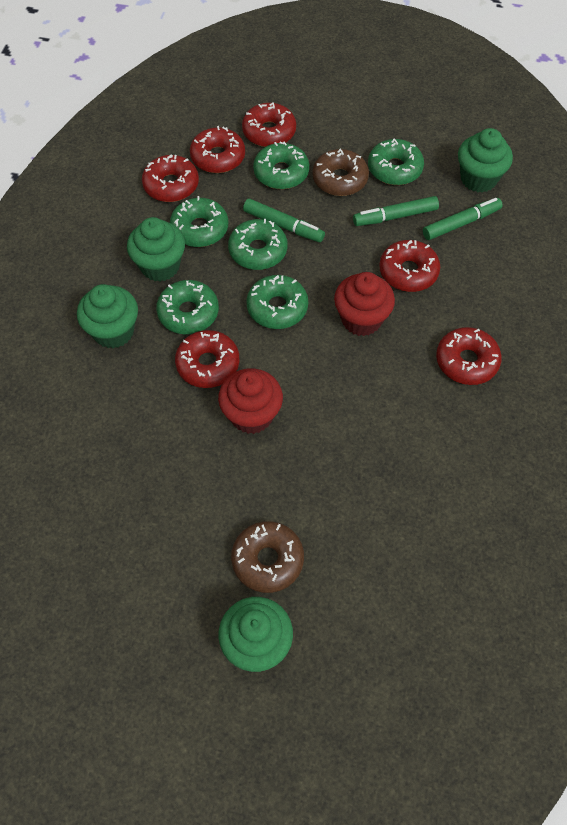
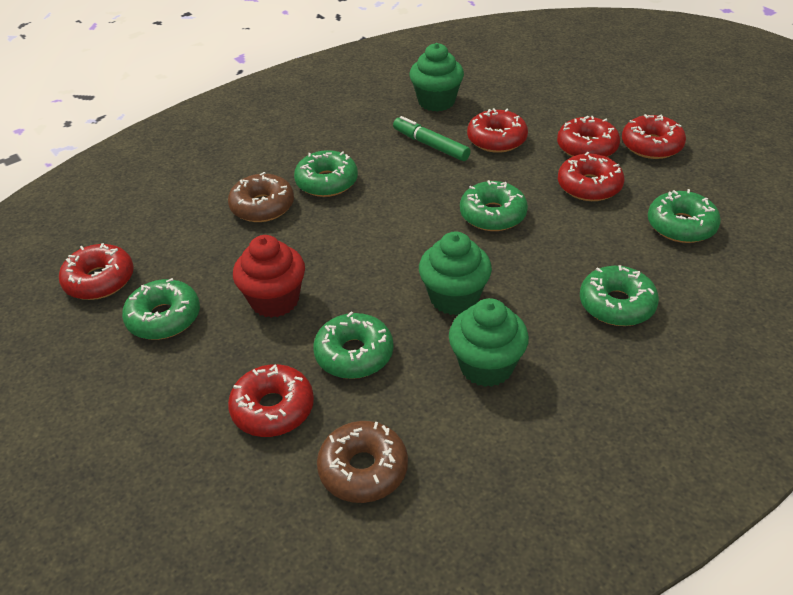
green cupcake: [77,284,138,348] [127,217,185,282] [218,597,293,672] [458,128,513,193] = 4 -> [409,43,464,112] [419,231,492,315] [449,298,529,387] = 3
green marker: [243,198,325,243] [353,196,439,226] [423,198,503,240] = 3 -> [393,116,471,161] = 1
red cupcake: [218,368,283,434] [334,272,395,336] = 2 -> [233,235,305,318] = 1

